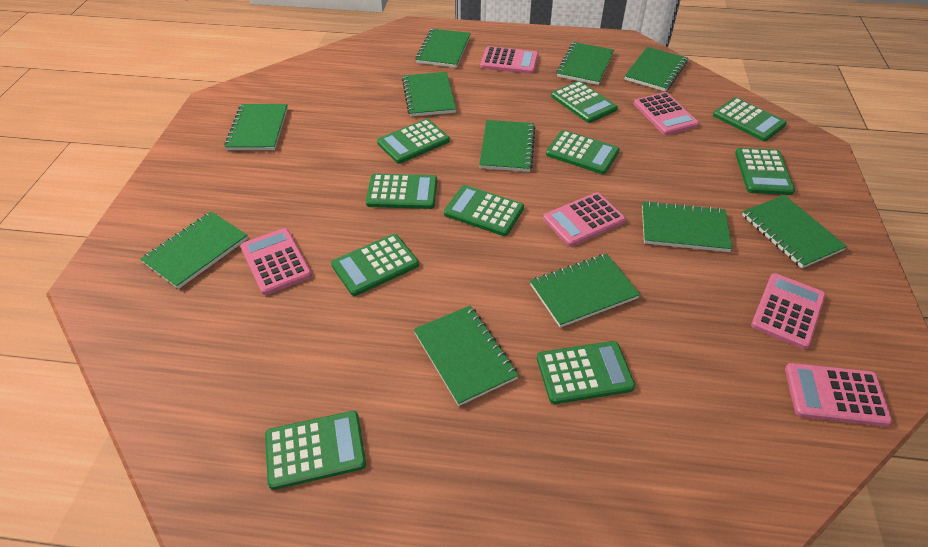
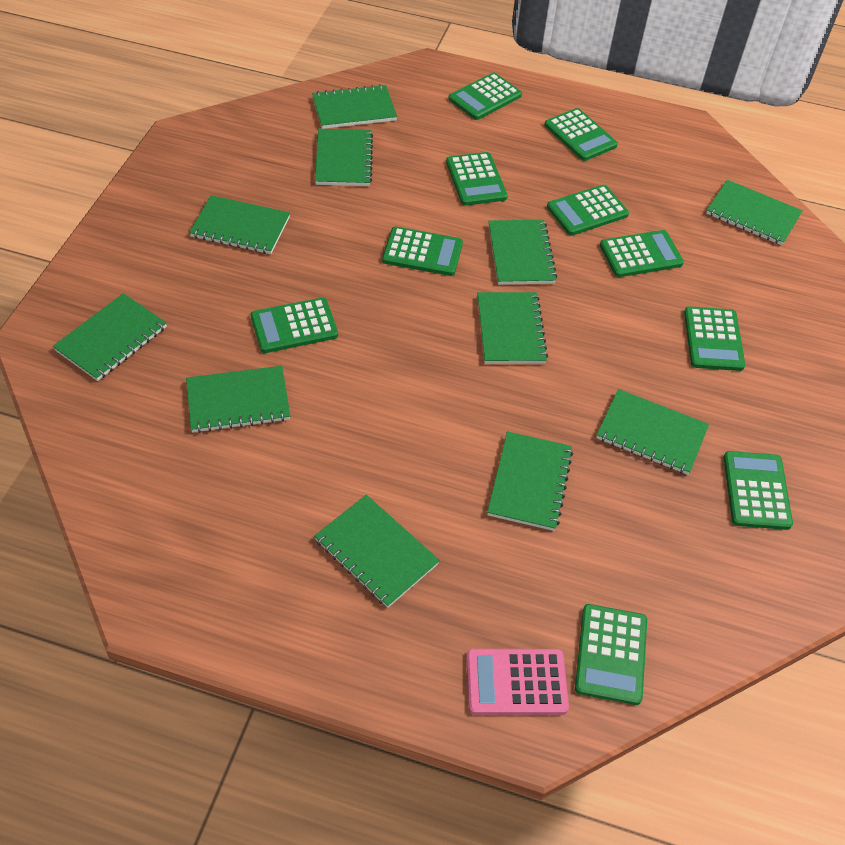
pink calculator: [240,228,312,295] [480,46,539,74] [543,192,626,247] [634,92,699,135] [751,273,826,349] [785,363,892,427] = 6 -> [466,649,569,715] = 1

